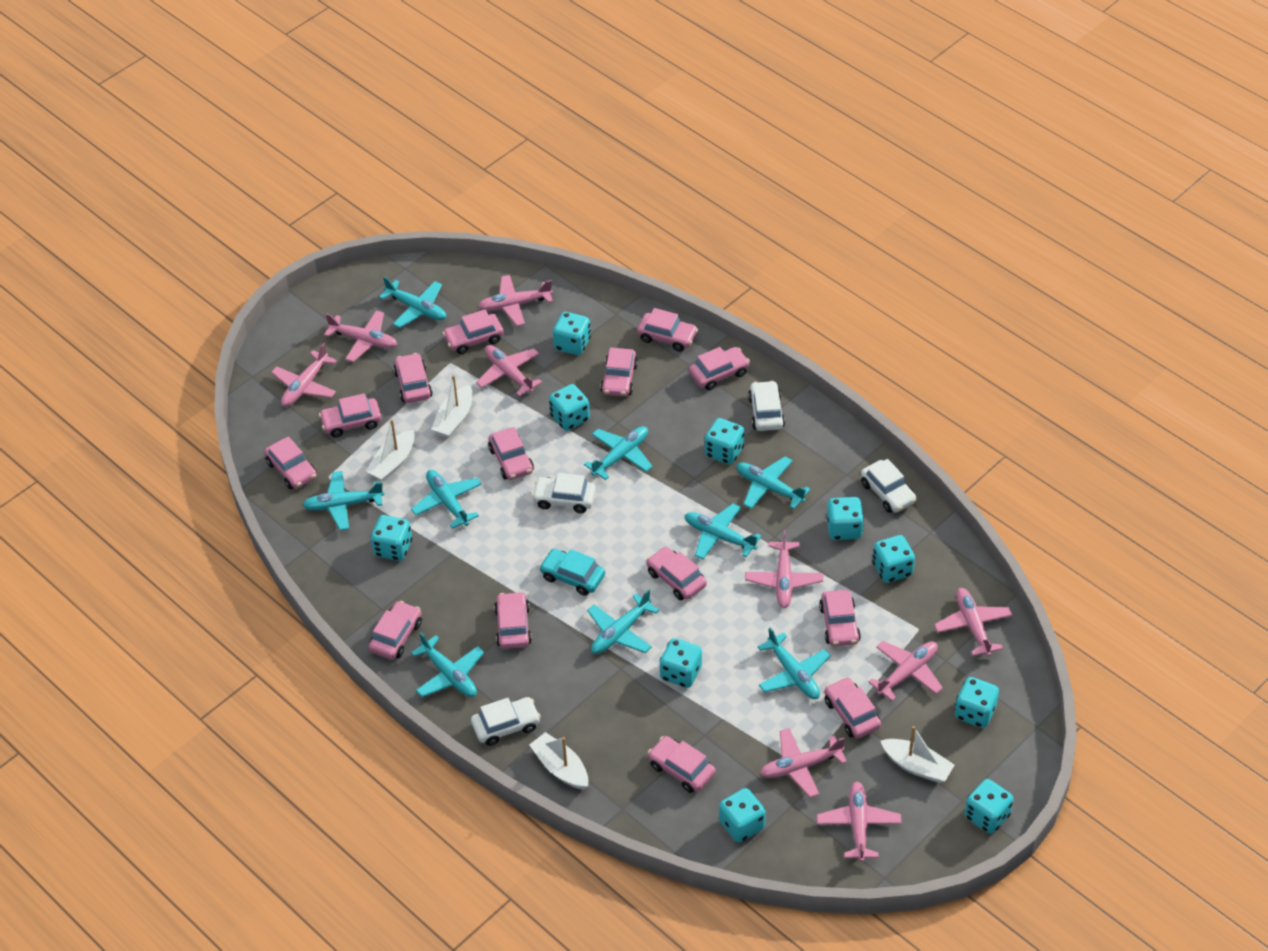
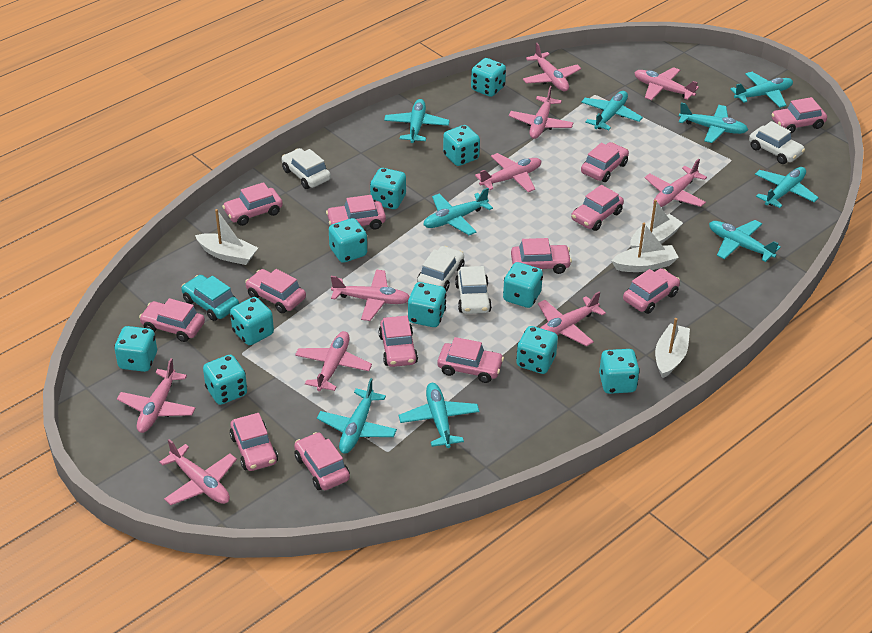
pink car: [264,436,317,489] [319,393,381,438] [369,601,422,659] [393,353,433,403] [443,309,504,354] [488,427,534,480] [494,591,532,649] [600,347,638,397] [637,308,698,352] [647,547,707,600] [648,736,716,793] [689,347,750,390] [819,590,861,646] [825,677,881,738] = 14 -> [139,298,205,342] [222,182,283,226] [230,413,278,471] [245,269,306,313] [294,432,350,490] [326,195,386,229] [378,316,418,367] [437,337,504,383] [511,238,572,274] [571,185,624,231] [581,142,629,182] [623,268,680,314] [771,97,827,133] = 13
pink plane: [271,343,337,407] [324,311,397,362] [476,345,542,396] [478,275,553,326] [745,530,823,608] [760,728,847,798] [817,781,902,862] [869,641,943,701] [934,588,1012,657] = 9 -> [117,358,196,433] [159,439,237,505] [295,331,372,391] [331,270,409,321] [475,153,541,192] [509,86,574,139] [523,43,581,91] [538,292,606,346] [634,67,699,100] [645,159,707,207] = 10
turquoise dice: [371,515,412,561] [549,384,590,431] [553,312,591,355] [660,638,702,688] [705,418,744,465] [719,788,766,842] [827,497,864,540] [873,535,915,583] [955,677,999,728] [965,779,1014,834] = 10 -> [114,326,157,372] [203,355,247,405] [230,297,274,345] [329,218,367,263] [370,168,406,209] [408,282,446,327] [443,125,480,166] [471,58,506,97] [503,262,543,308] [516,326,558,374] [599,349,640,394] = 11

